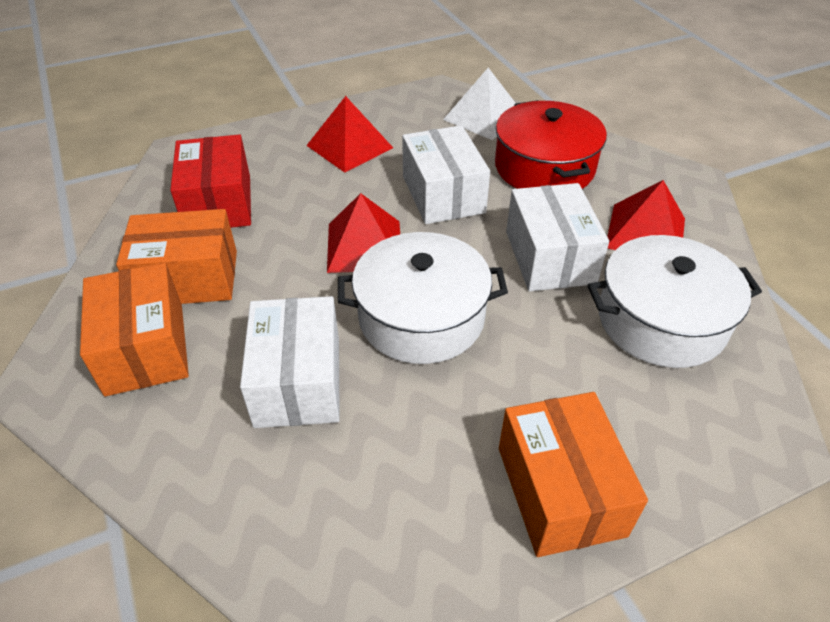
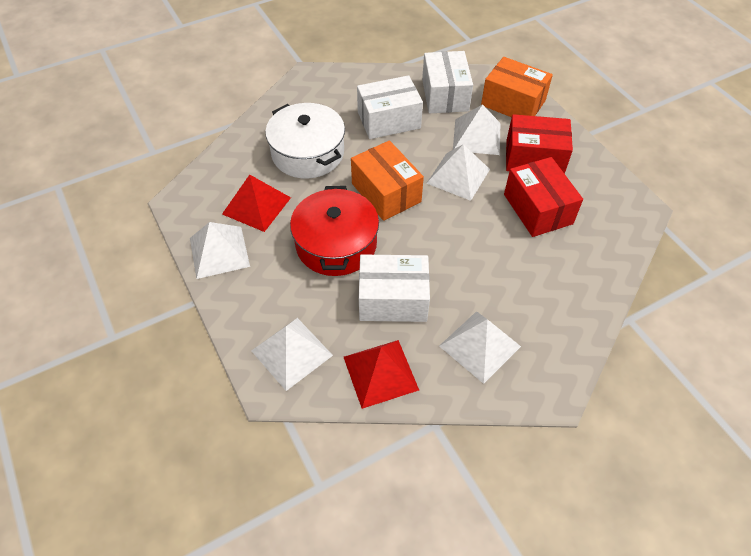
orange box: [80,262,189,396] [116,209,237,304] [499,392,648,557] = 3 -> [351,140,424,221] [481,57,553,117] = 2
red box: [170,134,251,228] = 1 -> [504,157,583,237] [506,114,573,174] = 2
red pyramid: [306,96,393,173] [327,193,400,273] [607,180,685,250] = 3 -> [222,175,291,232] [344,340,419,409] = 2
white pot: [338,232,508,364] [588,235,762,368] = 2 -> [265,103,345,179] = 1
white pyramid: [443,68,515,140] = 1 -> [190,222,250,279] [251,318,333,391] [426,144,490,201] [439,311,521,384] [453,104,501,155] = 5

